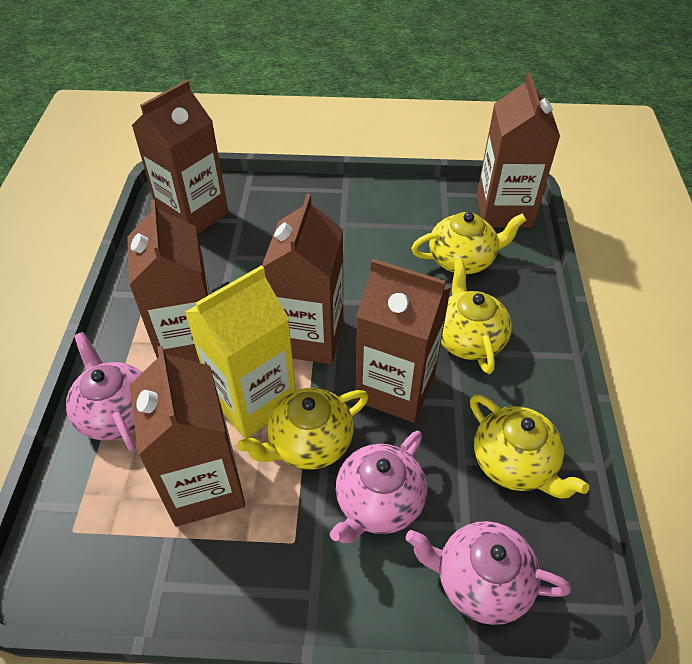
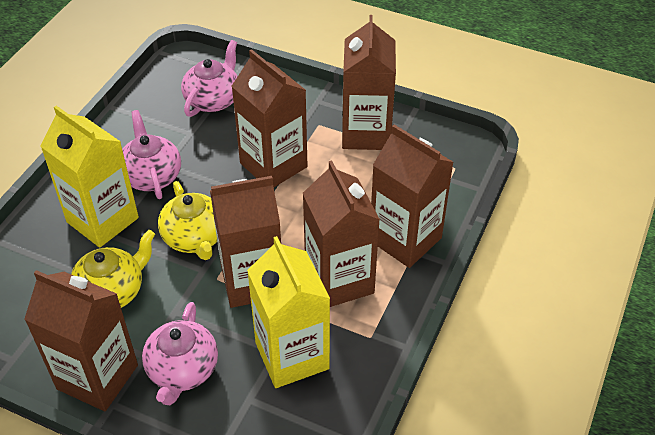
yellow carton: [185,265,296,439] = 1 -> [41,106,139,248] [247,236,330,388] = 2
yellow teapot: [237,388,369,470] [411,212,526,274] [441,259,512,374] [470,395,589,499] = 4 -> [71,230,155,308] [158,181,217,260] = 2

